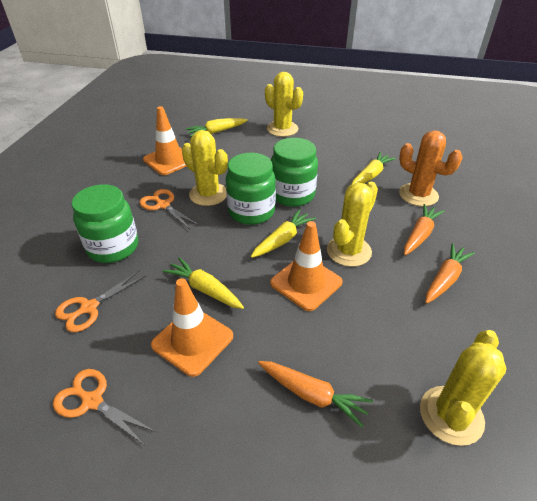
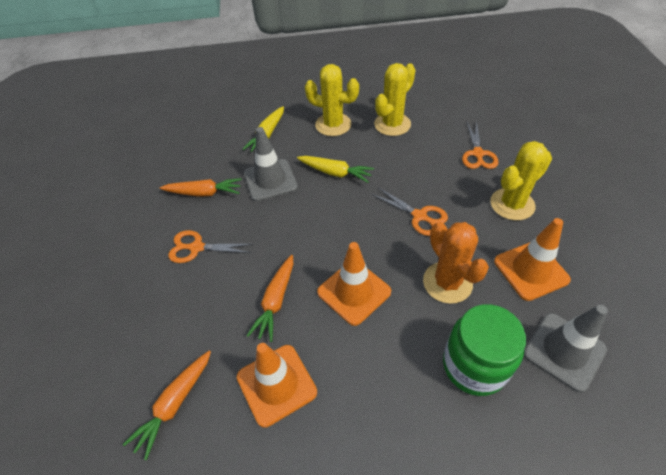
green jar: [71,184,138,263] [226,153,276,225] [271,138,318,207] = 3 -> [443,304,526,396] = 1
grey traffic cone: none = 0 -> [244,127,298,202] [524,305,608,392] = 2
yellow cactus: [182,130,228,206] [265,72,303,137] [327,182,378,267] [420,330,507,446] = 4 -> [305,64,359,136] [374,63,415,136] [490,141,552,220] = 3
yellow carrot: [162,257,244,309] [185,118,248,137] [251,209,316,258] [352,152,396,184] = 4 -> [243,106,284,152] [297,156,374,183] = 2

